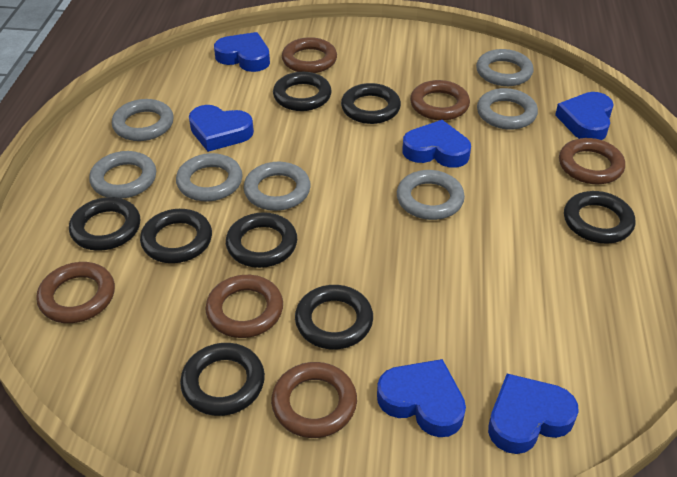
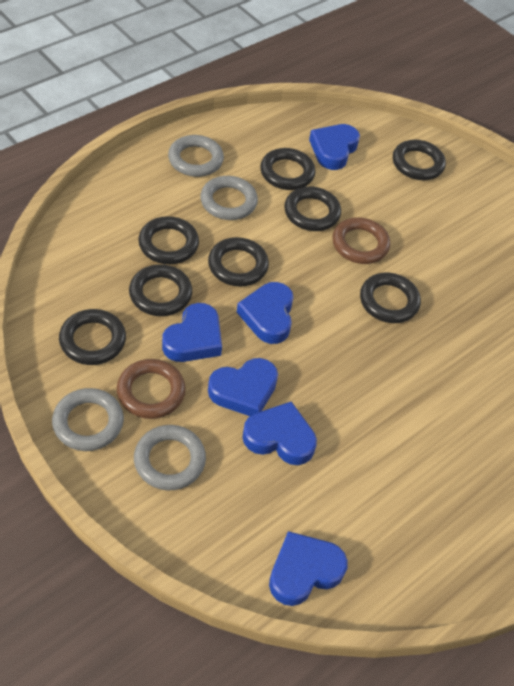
brown ring: [36,262,115,323] [205,275,283,338] [271,362,357,438] [282,37,337,73] [410,80,470,120] [559,138,625,184] = 6 -> [117,359,186,419] [332,217,390,264] = 2
grey ring: [89,151,156,199] [112,99,174,141] [176,153,243,201] [244,162,311,211] [397,170,465,220] [476,49,534,86] [477,88,538,130] = 7 -> [52,388,124,451] [134,425,206,490] [168,135,224,177] [200,176,258,220] = 4

